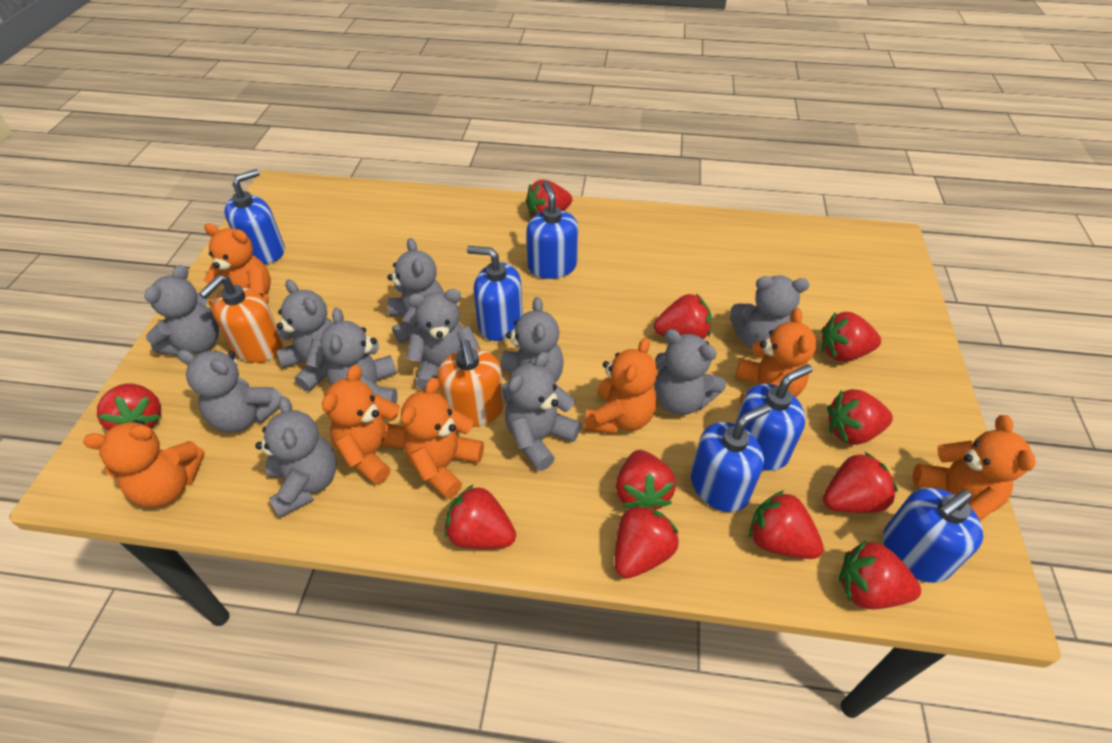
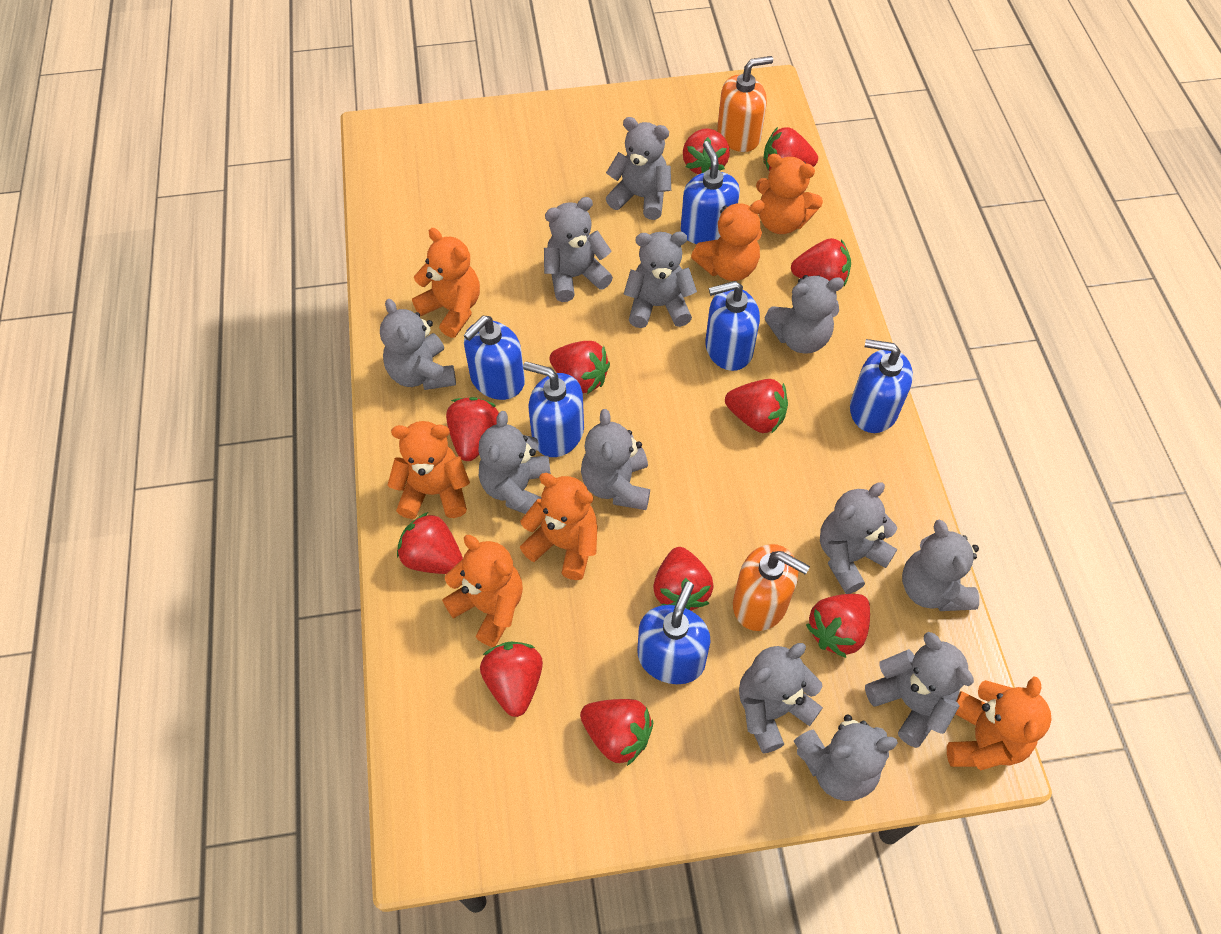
grey teddy bear: [144,265,219,356] [177,350,283,433] [255,396,337,518] [276,279,334,391] [320,308,397,404] [387,238,444,344] [406,289,480,390] [501,297,564,404] [505,352,581,471] [655,329,726,415] [730,275,809,350] = 11 -> [380,299,456,390] [478,411,551,514] [544,197,613,302] [581,409,650,510] [606,117,671,220] [624,232,697,328] [739,643,823,754] [764,275,844,354] [794,715,898,801] [820,482,897,594] [865,632,974,748] [902,520,979,611] = 12

